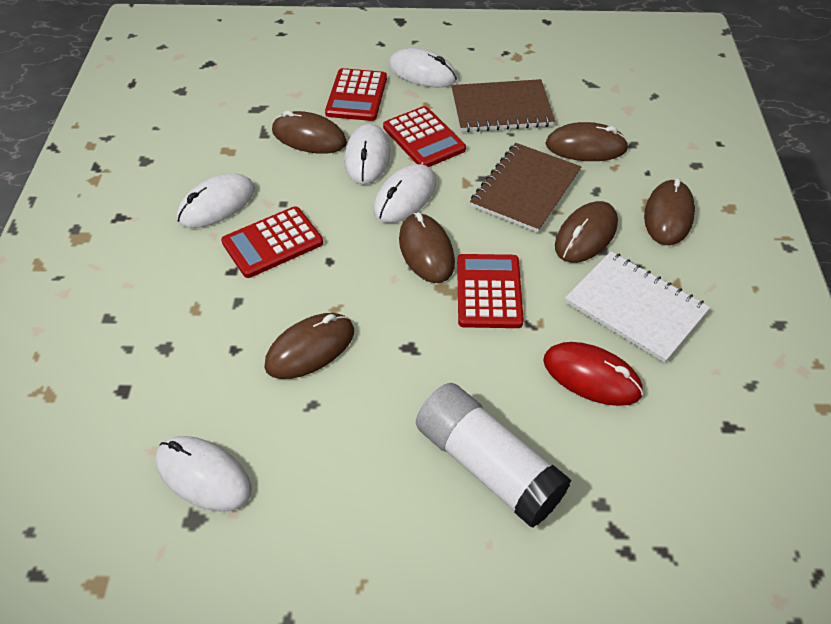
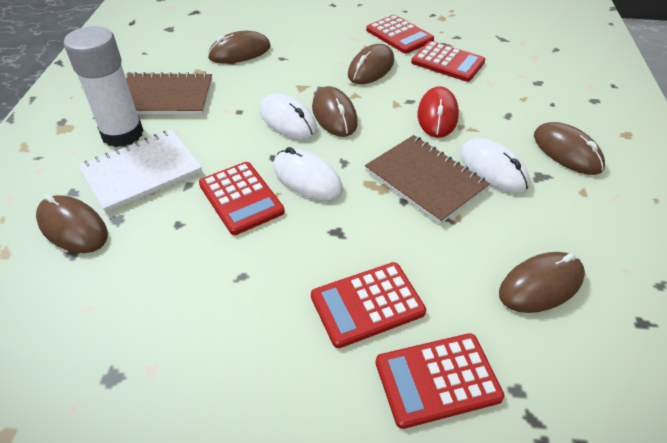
red calculator: [221,206,323,278] [325,68,387,121] [383,106,466,167] [457,254,524,328] = 4 -> [199,162,285,235] [311,262,426,348] [366,15,434,54] [376,333,505,429] [411,41,485,82] = 5
white mouse: [156,436,252,512] [177,173,255,228] [344,124,390,184] [374,164,436,223] [389,48,457,88] = 5 -> [260,93,317,140] [273,147,343,201] [460,138,530,193] = 3

